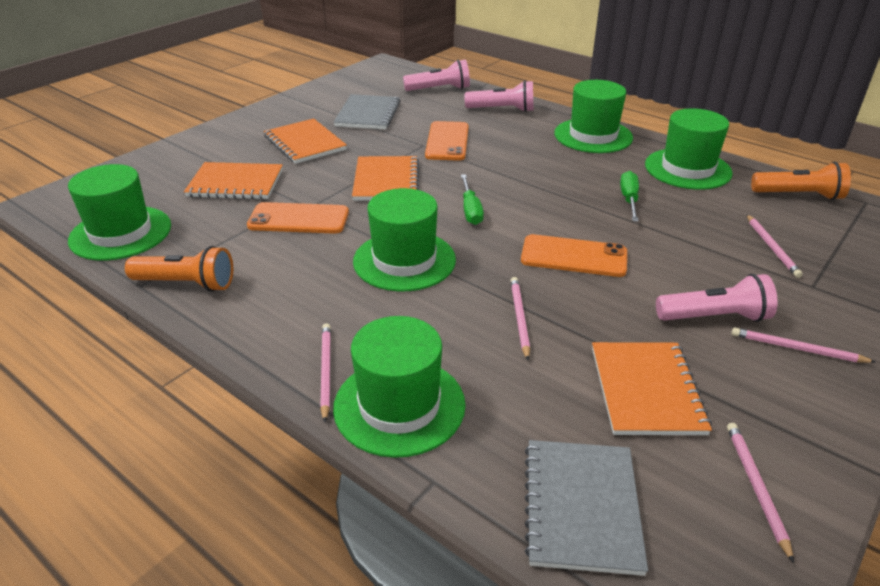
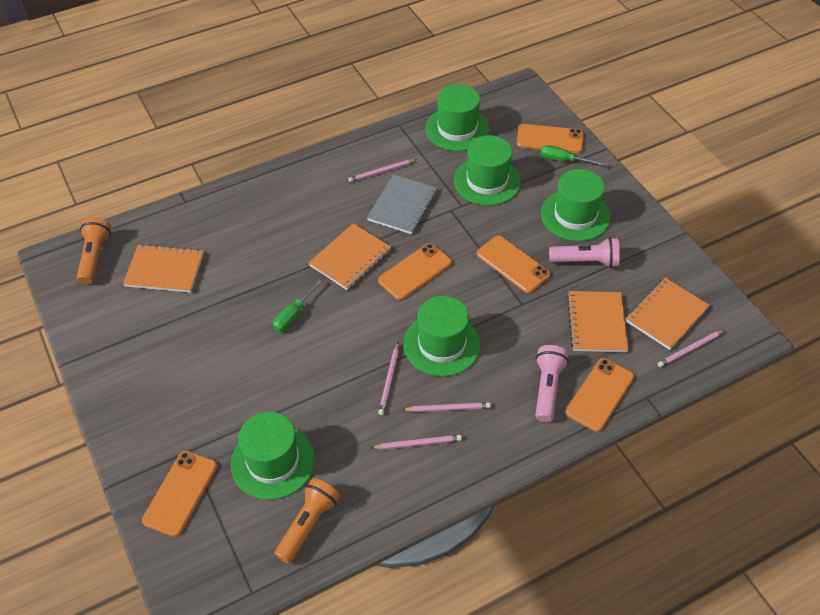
grey notebook: [334,94,400,130] [525,440,648,576] = 2 -> [367,174,437,234] = 1
orange phone: [247,202,349,234] [425,121,469,161] [521,234,627,277] = 3 -> [142,451,217,537] [378,243,452,300] [477,235,550,293] [517,124,584,153] [566,358,634,432] = 5
pink flashlight: [403,60,470,91] [465,80,534,112] [656,274,778,322] = 3 -> [535,345,569,422] [549,237,620,268] = 2

